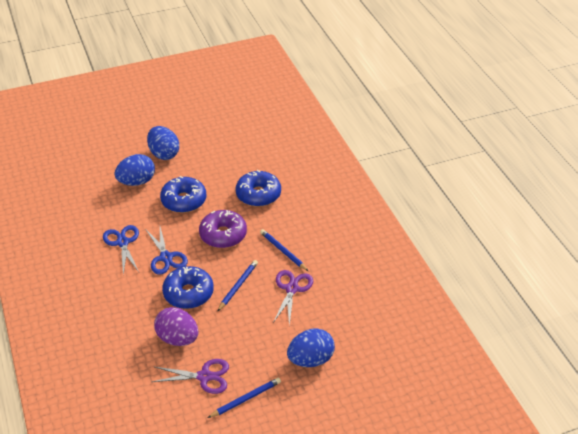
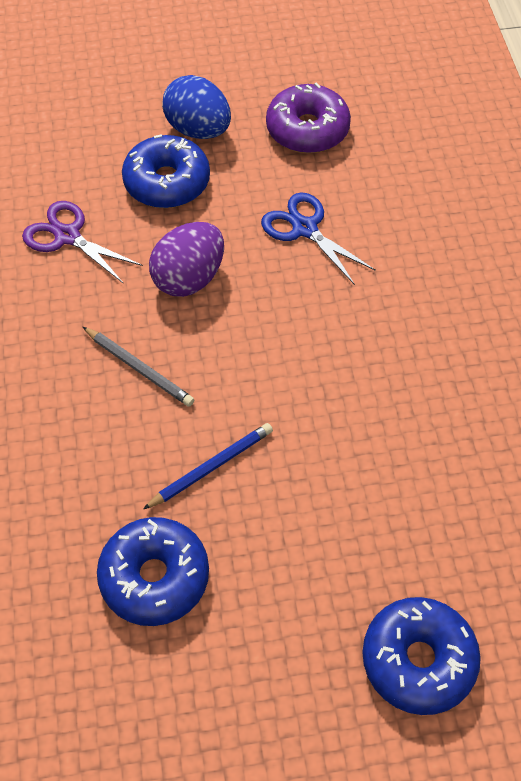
blue egg: [115,154,155,186] [147,126,179,160] [287,328,335,367] = 3 -> [162,75,231,139] = 1
blue pencil: [207,377,281,418] [217,260,258,312] [260,229,308,271] = 3 -> [143,423,273,509] = 1
blue scissors: [103,225,139,275] [146,227,188,275] = 2 -> [261,192,376,285] = 1
grey pencil: none = 0 -> [83,327,195,406] = 1
purple scissors: [152,359,229,394] [273,270,313,325] = 2 -> [22,201,143,284] = 1

